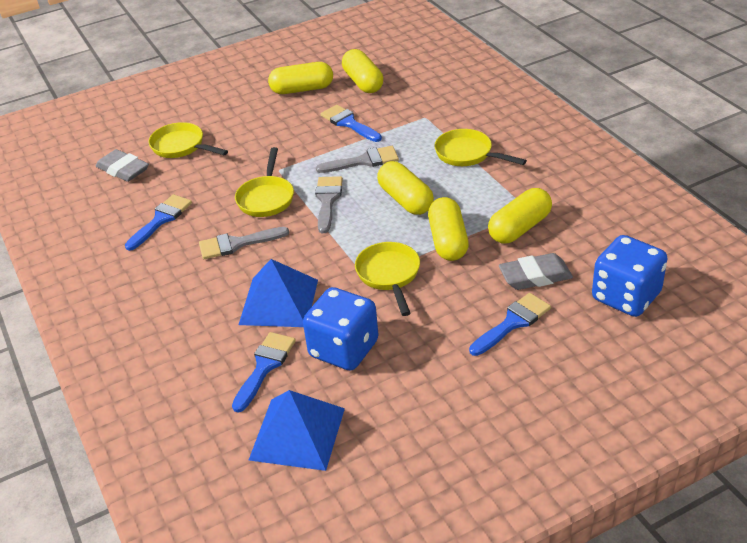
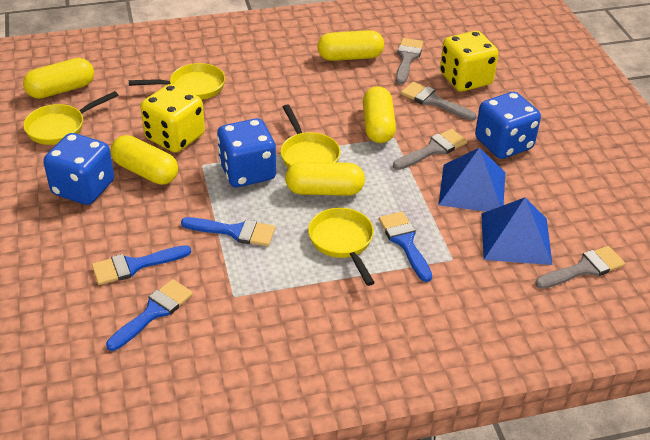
blue dice: [303,287,379,371] [592,235,668,317] = 2 -> [43,133,114,205] [217,118,276,187] [475,92,541,159] = 3
grey brush: [199,227,289,259] [315,176,343,233] [316,146,399,173] = 3 -> [393,129,467,170] [396,38,423,84] [401,82,476,121] [535,246,625,289] = 4
grey eraser: [96,149,149,182] [499,253,573,290] = 2 -> none = 0
yellow dice: none = 0 -> [140,84,205,153] [440,31,499,91] = 2

